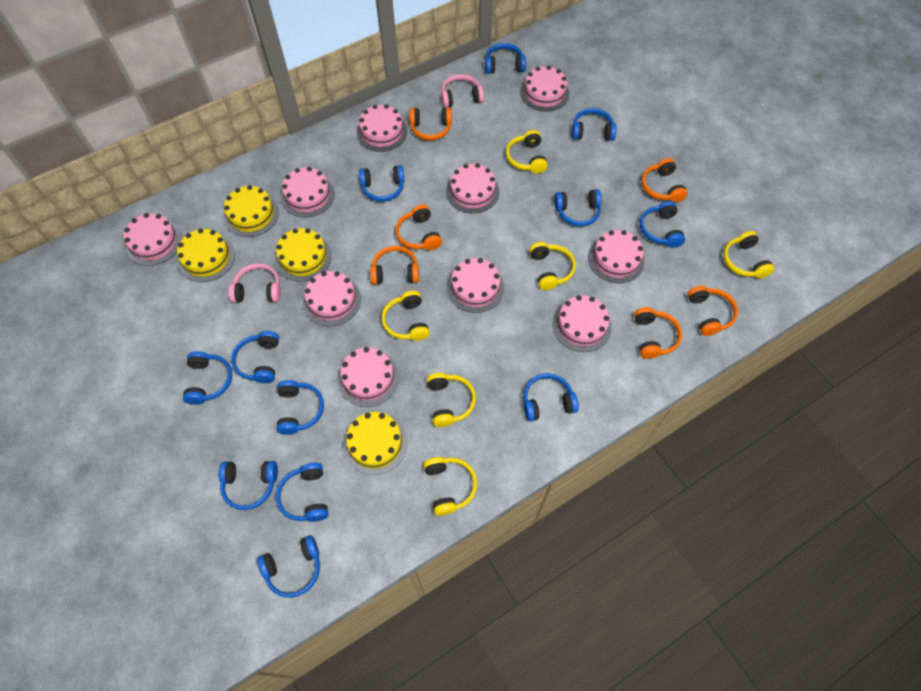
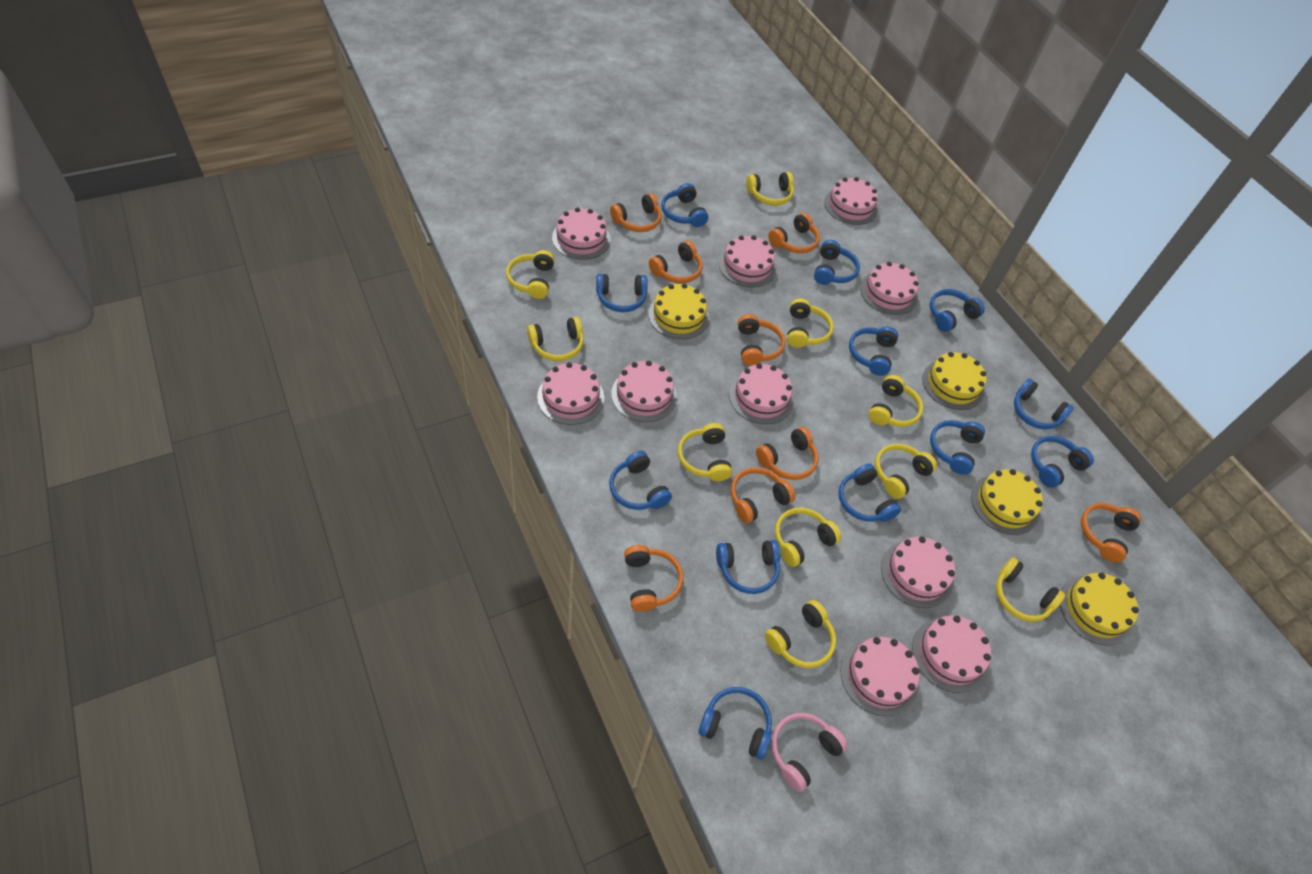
orange headphones: [370,246,419,285] [395,204,442,250] [409,108,452,140] [634,307,682,359] [641,158,687,203] [687,286,738,336] = 6 -> [610,193,662,232] [624,545,683,612] [649,241,703,283] [731,467,795,523] [738,314,785,366] [756,427,818,480] [768,213,820,253] [1081,503,1141,562] = 8
pink headphones: [229,263,281,303] [441,74,484,108] = 2 -> [771,713,848,792] = 1
yellow headphones: [382,290,430,341] [423,457,477,516] [427,373,476,427] [506,130,548,174] [529,242,576,290] [723,231,774,278] = 6 -> [506,250,555,299] [527,317,584,361] [678,423,732,481] [746,172,794,206] [765,600,836,668] [775,507,841,567] [787,298,834,348] [869,375,924,427] [875,444,937,499] [996,557,1065,622] = 10

